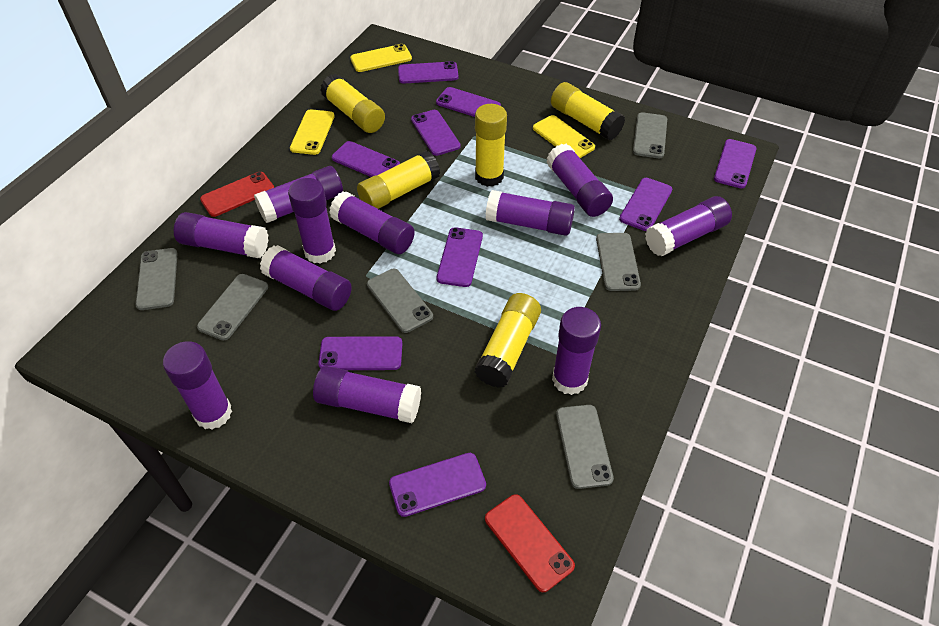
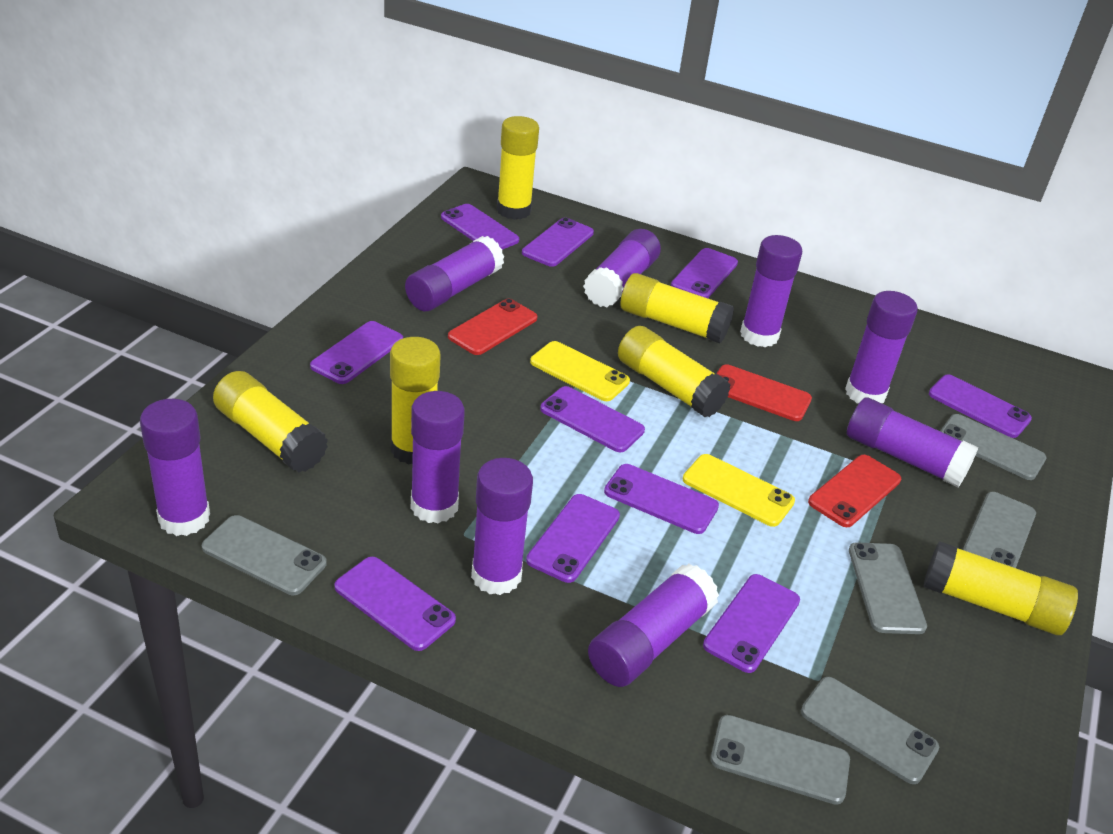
purple glue stick: [163,341,232,430] [174,212,269,258] [254,166,343,223] [260,245,352,311] [288,178,336,264] [313,366,421,423] [329,191,415,254] [486,190,575,236] [546,144,613,217] [552,307,601,395] [645,196,732,256] = 11 -> [140,399,210,536] [405,236,504,311] [411,391,465,523] [471,458,533,595] [583,229,661,307] [588,564,719,687] [740,235,802,347] [845,291,918,403] [847,398,978,487] = 9
purple phone: [318,336,402,370] [332,141,400,177] [389,453,486,517] [398,61,459,84] [411,110,461,156] [436,87,501,117] [437,227,483,287] [619,178,672,231] [714,139,756,189] = 9 -> [310,321,403,384] [334,557,456,651] [441,204,519,250] [522,217,594,267] [526,494,620,583] [540,386,645,452] [604,464,719,534] [671,248,738,298] [703,574,800,673] [929,374,1032,438] = 10
red phone: [200,172,274,217] [485,494,575,592] = 2 -> [448,299,537,355] [717,364,812,421] [808,455,901,527] = 3
yellow glue stick: [320,74,385,133] [357,151,440,209] [474,293,541,388] [475,104,507,187] [551,82,625,140] = 5 -> [213,371,328,473] [390,337,441,465] [497,116,539,220] [618,326,730,417] [620,273,734,343] [923,541,1078,635] = 6
yellow phone: [290,109,335,155] [350,44,412,72] [533,115,595,158] = 3 -> [530,341,630,401] [683,454,795,527] = 2

